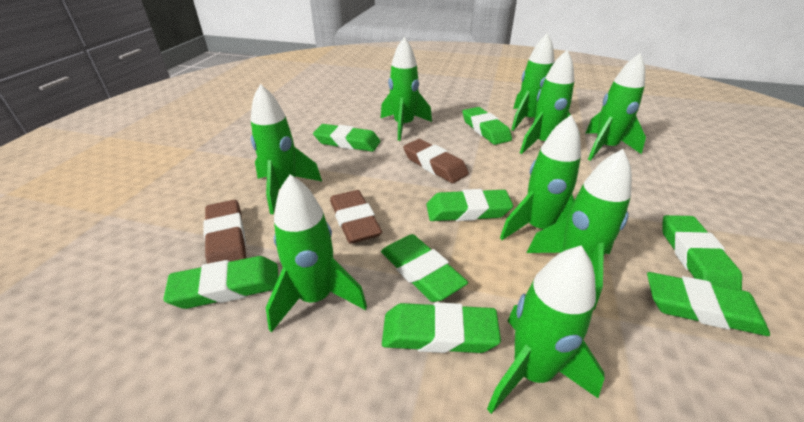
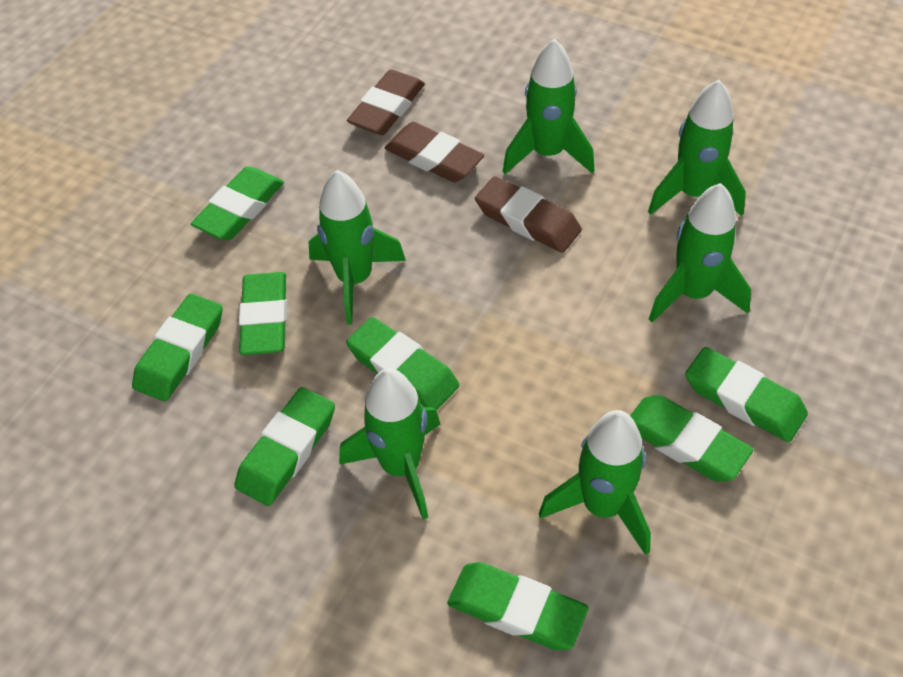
green rocket: [251,84,322,214] [266,174,367,333] [381,37,432,141] [487,246,605,414] [500,115,581,240] [511,33,555,131] [520,50,580,154] [527,149,632,309] [585,53,646,161] = 9 -> [309,170,406,325] [339,368,440,520] [503,39,595,174] [539,410,651,555] [648,80,746,216] [649,183,751,322] = 6

